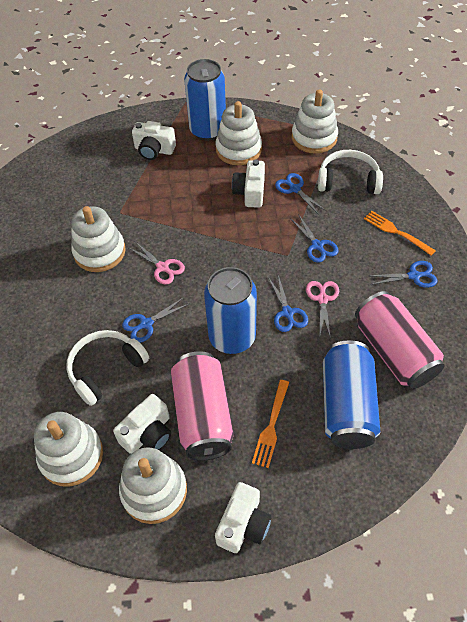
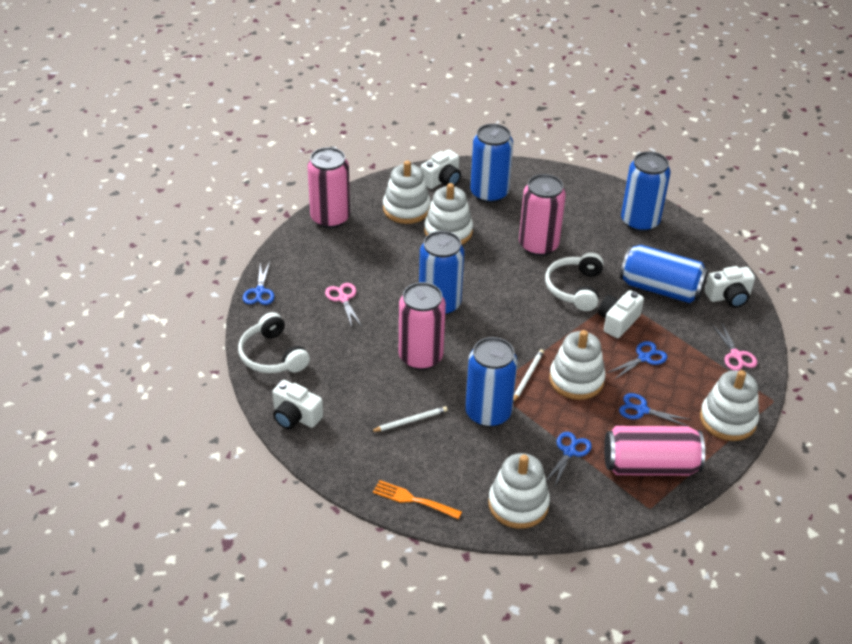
blue can: [184,59,226,140] [204,267,257,354] [323,340,380,449] = 3 -> [419,231,464,315] [465,337,517,427] [470,124,513,203] [620,245,708,303] [621,151,671,232] = 5
blue scissors: [122,297,189,343] [268,275,308,332] [275,173,326,213] [290,214,339,263] [369,261,438,288] = 5 -> [243,262,274,305] [546,432,592,486] [607,341,667,380] [619,393,691,426] = 4
orange fork: [252,380,289,468] [364,211,436,256] = 2 -> [373,480,462,519] = 1
pink can: [171,351,234,460] [355,291,445,389] = 2 -> [307,147,350,228] [399,282,446,370] [519,174,566,256] [604,426,705,476] = 4
white pencil: none = 0 -> [370,406,448,432] [513,349,544,402] = 2

